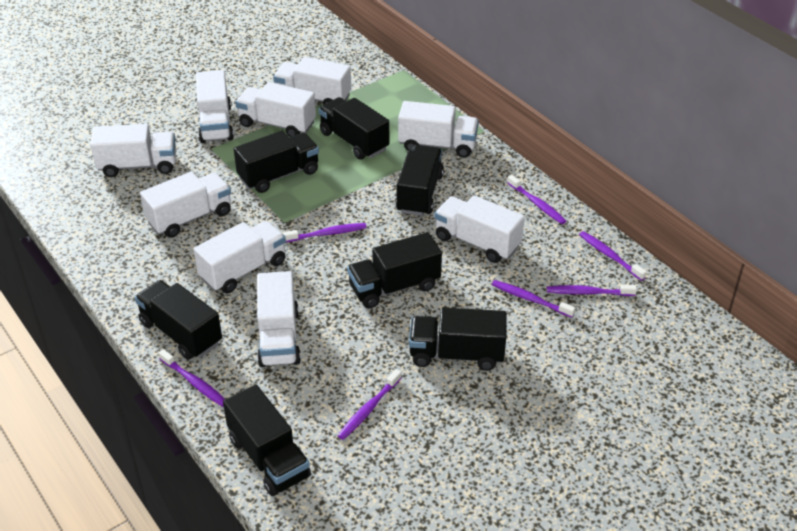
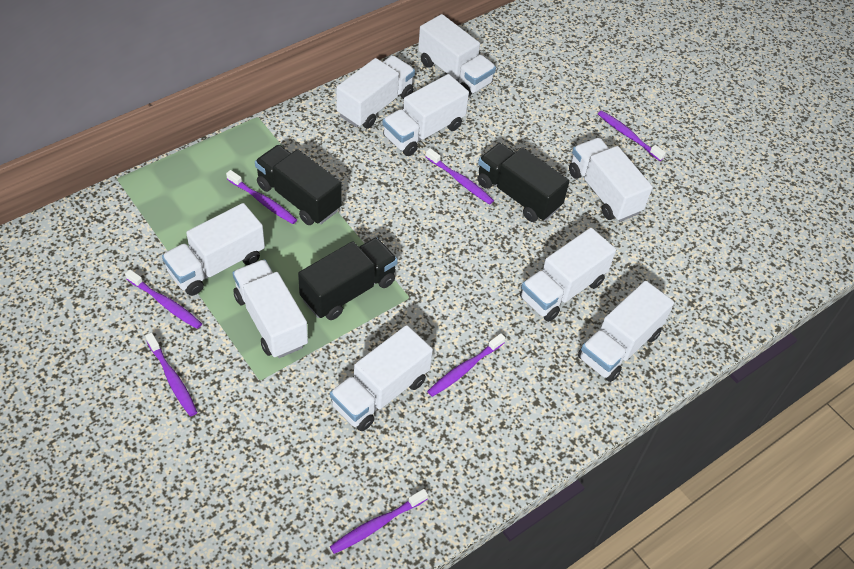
black truck: [135,280,222,360] [223,384,311,496] [234,131,319,193] [319,97,389,160] [347,232,442,308] [396,145,444,216] [409,307,507,371] = 7 -> [255,145,342,225] [298,237,398,320] [477,143,570,222] = 3

